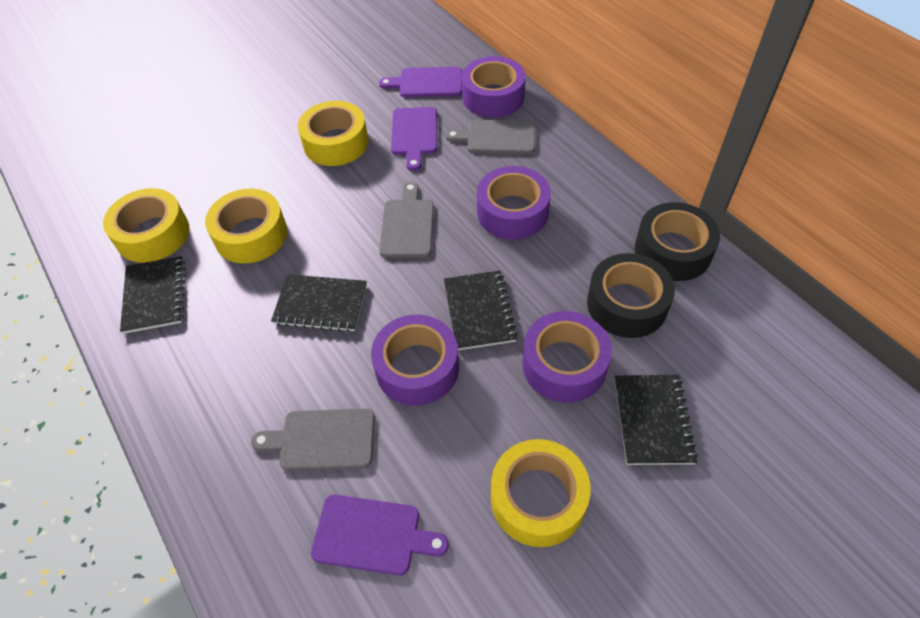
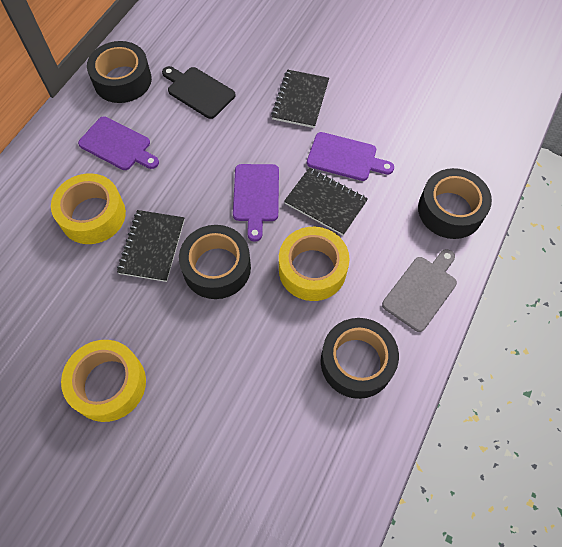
black cutting board: none = 0 -> [162,66,235,119] = 1
black notebook: [120,256,185,334] [271,274,367,332] [444,270,518,350] [614,375,698,465] = 4 -> [117,210,184,282] [271,70,329,128] [284,168,368,236] = 3
black tape: [587,253,675,338] [635,202,720,281] = 2 -> [87,41,152,103] [179,225,251,299] [321,318,399,399] [418,168,492,239] = 4
grey cutting board: [251,409,375,471] [379,182,434,258] [445,119,535,154] = 3 -> [382,249,457,332] = 1
purple tape: [371,315,459,406] [462,56,526,118] [477,166,551,240] [522,311,612,403] = 4 -> none = 0
yellow tape: [103,188,189,263] [205,189,287,263] [298,101,369,166] [491,439,591,547] = 4 -> [51,173,126,244] [61,340,146,422] [279,227,350,301] = 3

